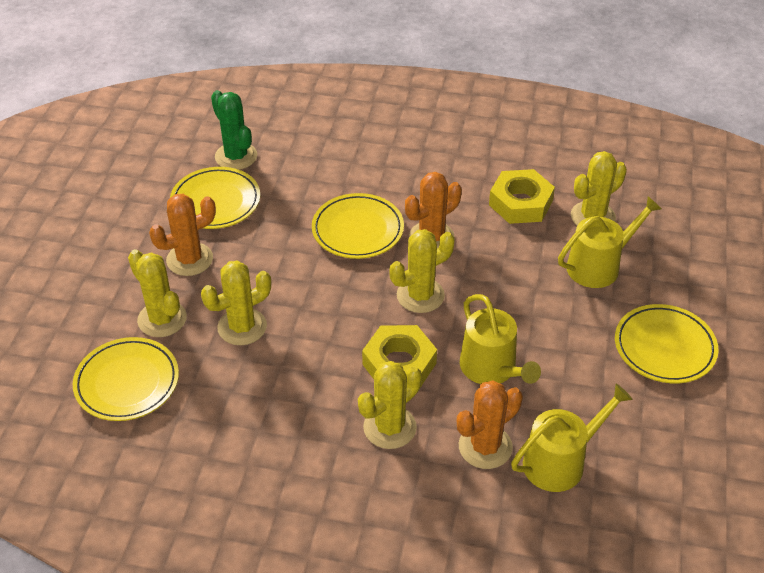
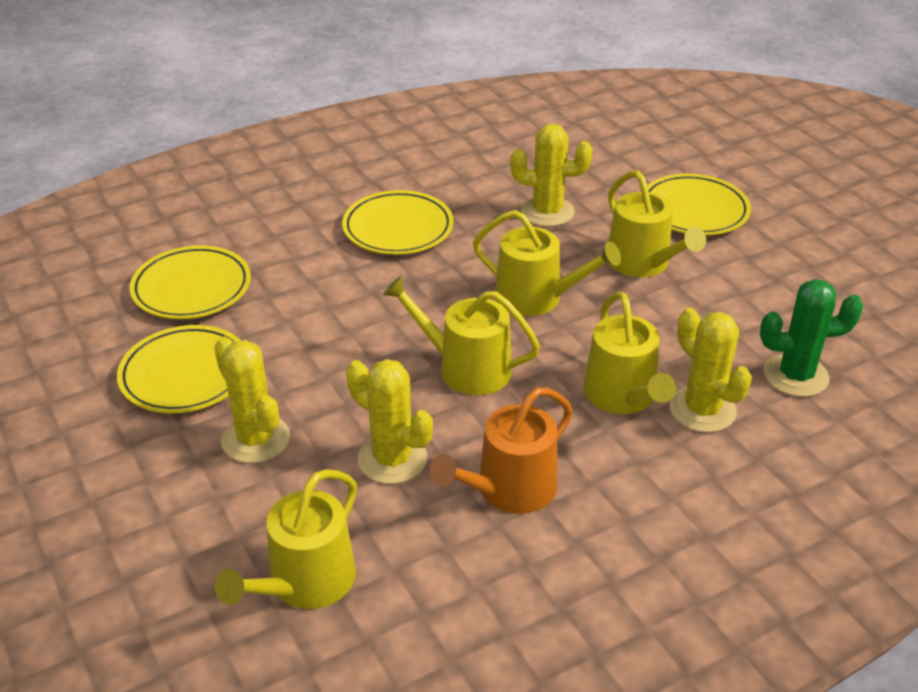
orange cactus: [149,194,216,276] [405,172,462,248] [457,380,523,469] = 3 -> none = 0
orange watering can: none = 0 -> [430,388,573,514] = 1
yellow cactus: [128,249,187,337] [201,260,271,345] [358,361,422,449] [389,229,455,313] [571,151,627,226] = 5 -> [214,336,290,463] [346,359,433,484] [510,124,592,227] [669,308,752,433] = 4
yellow nut: [362,325,437,388] [489,169,555,224] = 2 -> none = 0
yellow watering can: [460,294,541,384] [511,384,633,492] [558,196,662,288] = 3 -> [215,469,357,609] [383,276,540,395] [473,210,621,316] [584,292,676,414] [608,170,706,277] = 5

